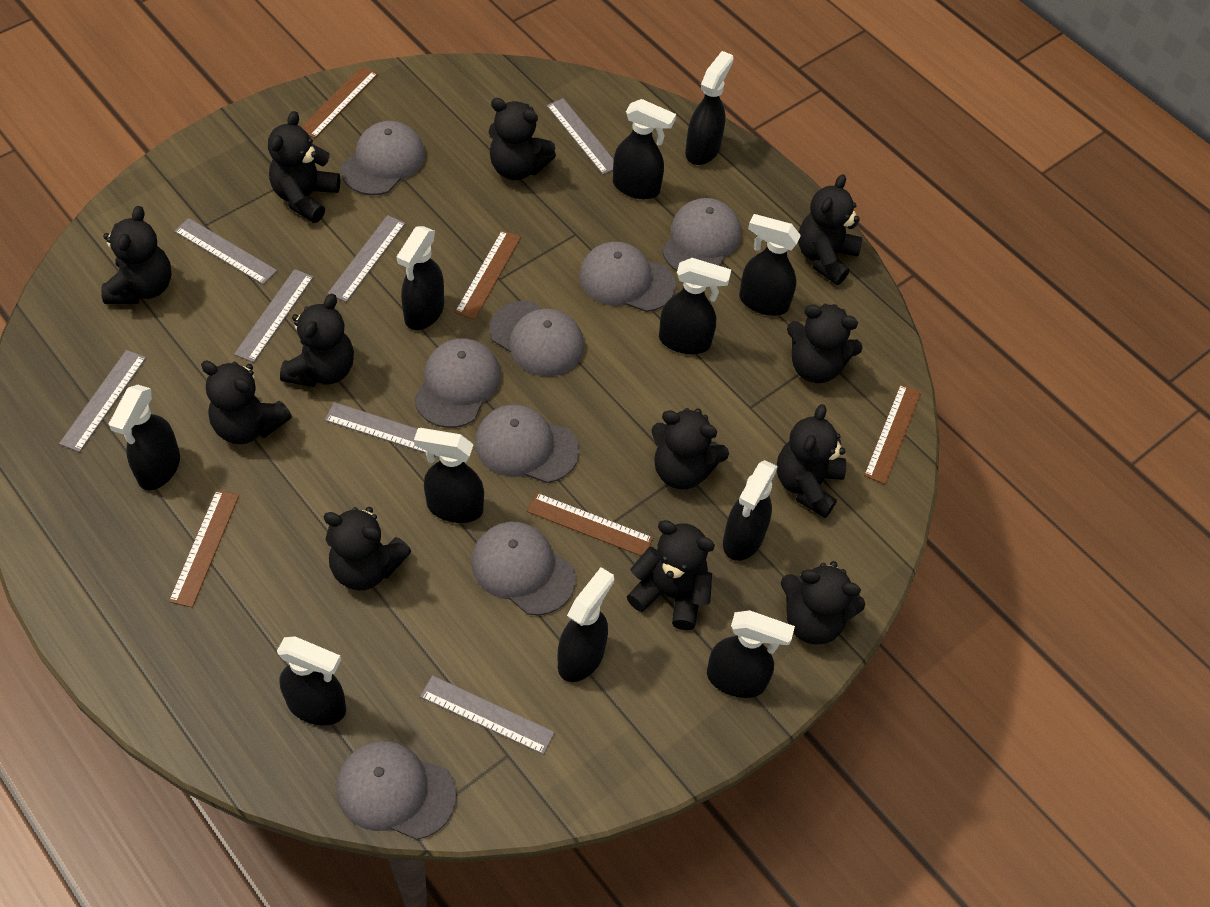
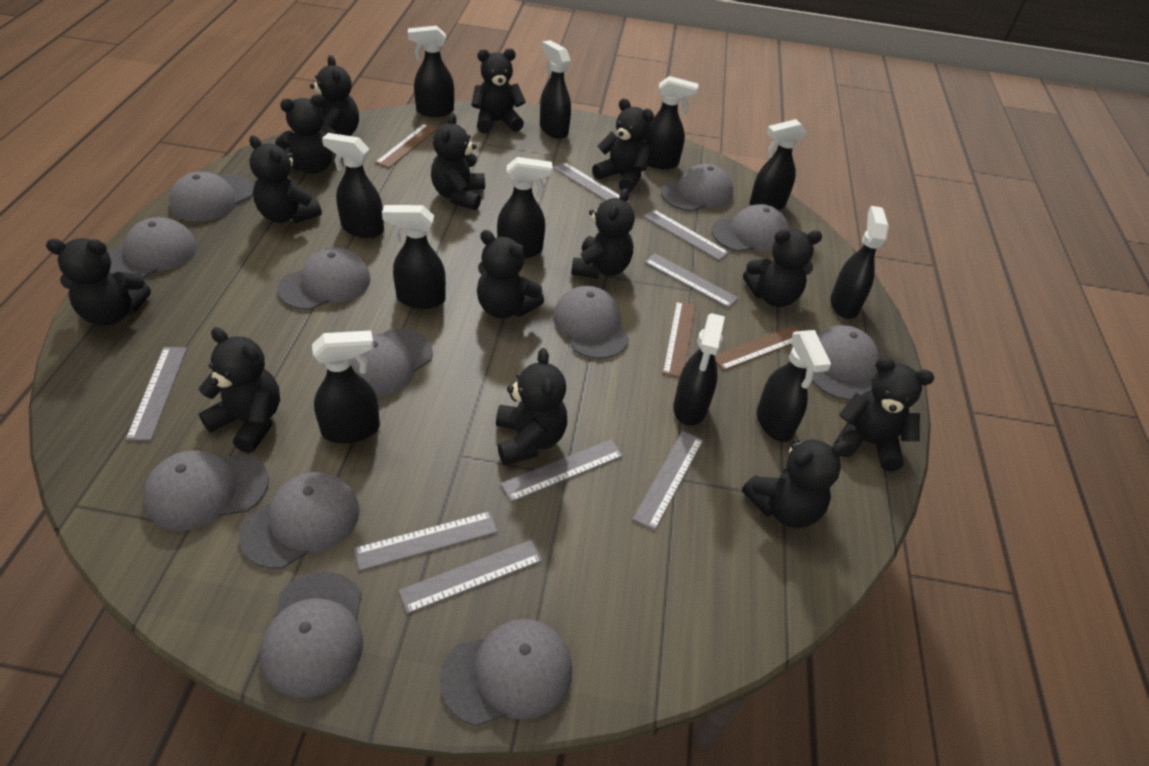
black teddy bear: [101,206,172,304] [201,361,292,444] [268,111,340,223] [280,293,354,387] [323,507,411,590] [489,98,556,180] [627,520,715,630] [651,408,729,489] [777,404,846,518] [781,561,865,645] [787,304,863,383] [798,174,863,285] = 12 -> [46,238,151,326] [198,327,280,453] [249,135,322,223] [275,94,337,174] [310,55,359,136] [431,113,485,210] [471,48,526,133] [477,230,544,319] [496,348,567,465] [571,188,635,279] [592,98,654,193] [742,439,850,528] [743,229,822,307] [834,357,934,472] = 14
brown ruler: [169,490,239,608] [301,66,378,138] [455,230,521,320] [527,493,653,556] [864,384,922,484] = 5 -> [375,123,438,168] [662,301,696,378] [714,325,801,371] = 3
grey cap: [336,741,456,840] [341,121,425,195] [414,339,501,428] [471,522,576,615] [475,405,579,483] [490,301,584,376] [579,242,676,312] [662,198,741,271] = 8 -> [107,217,197,278] [143,451,269,531] [169,172,254,221] [239,472,360,569] [260,571,363,698] [278,247,370,310] [351,328,433,397] [440,619,572,726] [553,286,629,359] [661,164,733,211] [712,204,789,252] [812,325,879,400] = 12
grey ruler: [59,350,146,452] [174,218,277,285] [234,269,314,363] [325,402,439,457] [328,215,406,302] [420,675,555,755] [546,98,614,175] = 7 -> [125,347,187,441] [354,511,498,571] [398,540,542,614] [500,439,623,502] [553,162,630,203] [632,431,703,530] [644,210,729,260] [645,253,738,308] = 8

